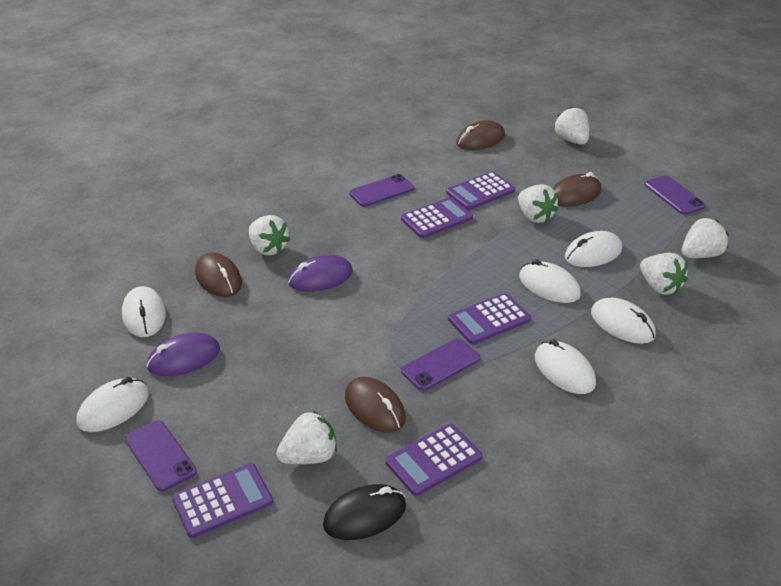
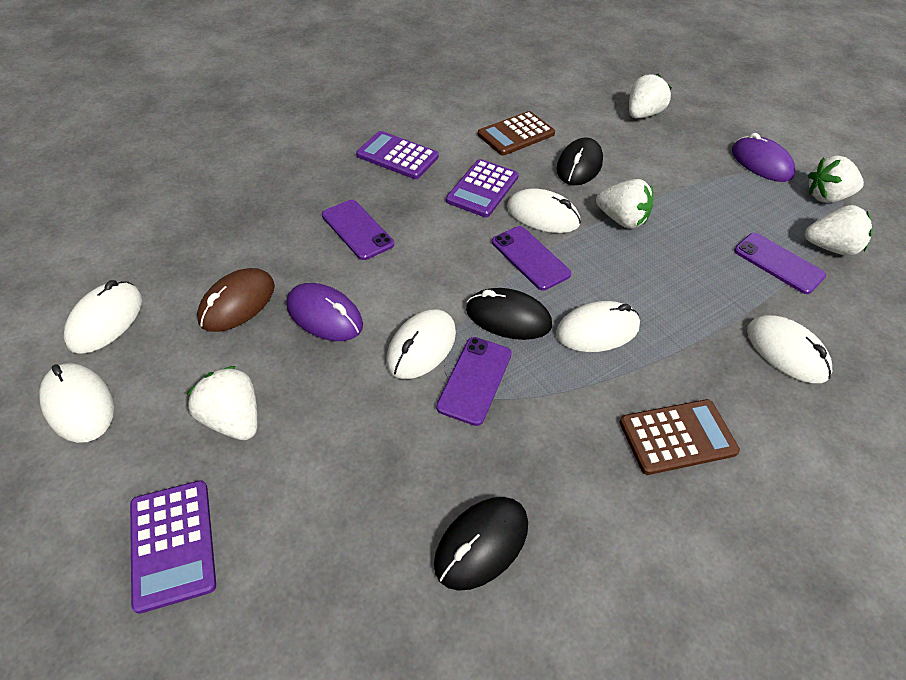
black mouse: [323,484,406,540] = 1 -> [434,497,528,591] [466,288,552,340] [556,137,603,185] = 3
brown calculator: none = 0 -> [478,111,555,156] [620,399,740,475] = 2
brown mouse: [195,252,242,297] [345,377,406,433] [456,120,505,150] [553,172,602,207] = 4 -> [197,268,275,332] = 1
purple calculator: [172,463,273,538] [386,424,482,496] [401,197,473,238] [446,172,515,210] [448,293,531,345] = 5 -> [130,480,216,614] [356,131,439,179] [446,159,519,217] = 3
white strawberry: [249,215,290,256] [276,411,337,464] [518,184,559,223] [554,107,589,145] [640,253,688,295] [682,218,729,258] = 6 -> [187,366,258,440] [596,179,653,229] [629,74,672,118] [805,205,873,256] [808,155,864,203] = 5

